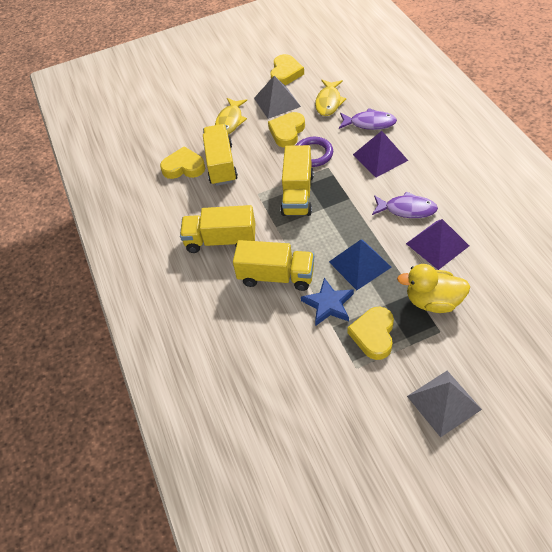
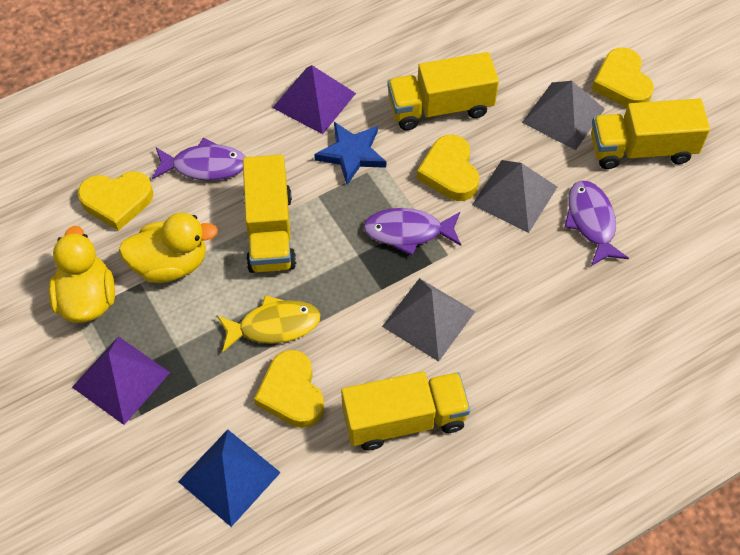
grey pyramid: [254,76,301,119] [407,371,482,437] = 2 -> [382,278,475,362] [472,160,557,233] [522,81,605,150] = 3
purple fish: [339,108,397,130] [372,191,438,218] = 2 -> [152,138,246,181] [363,208,461,256] [564,181,629,266] = 3
purple ring: [295,137,333,167] = 1 -> none = 0
yellow duck: [397,264,470,313] = 1 -> [49,226,115,323] [119,213,218,283] = 2
yellow fish: [215,98,247,134] [315,80,346,116] = 2 -> [217,295,321,352] = 1

